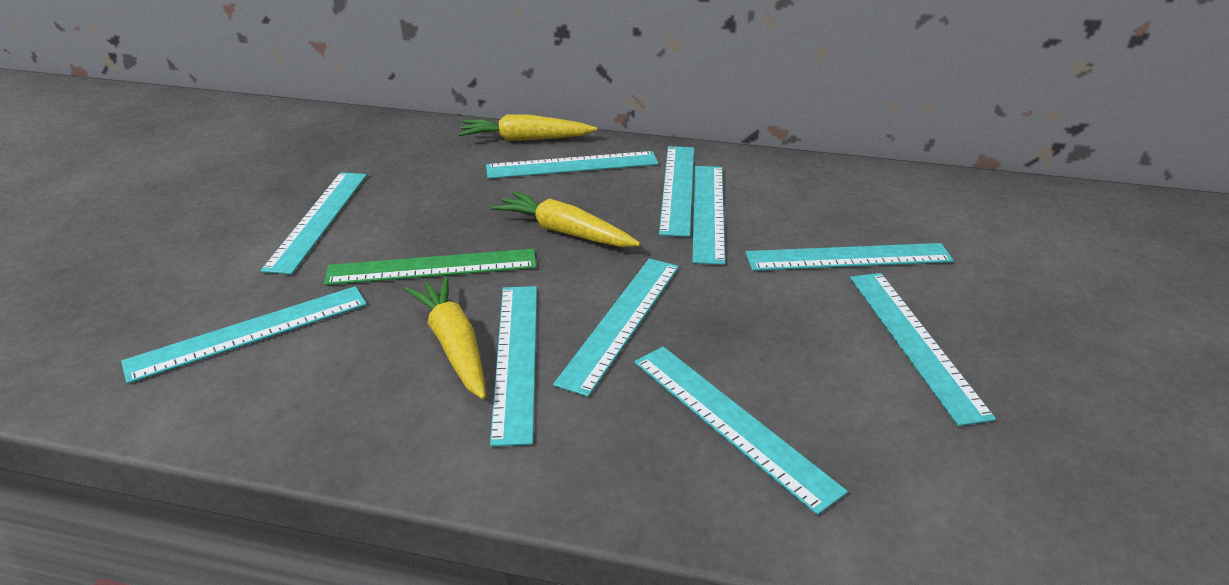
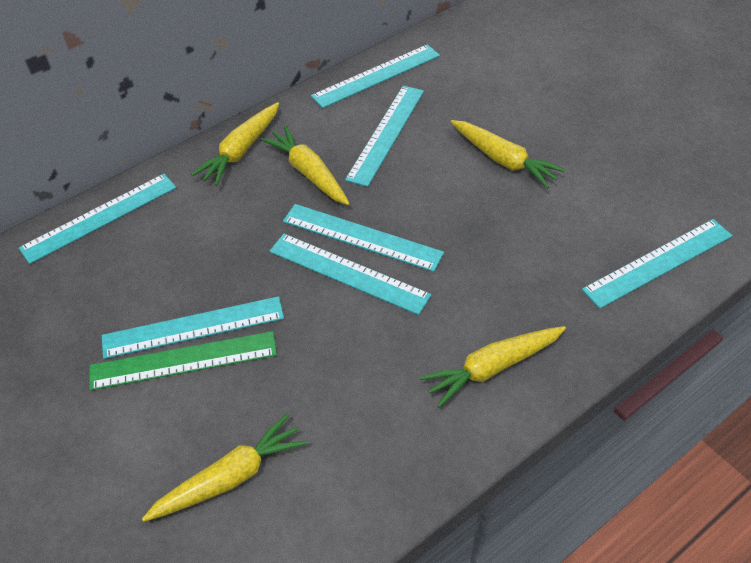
turquoise ruler: [121,286,367,384] [261,172,367,274] [486,151,659,179] [490,286,537,447] [553,259,679,397] [634,347,848,515] [659,146,694,237] [692,166,725,265] [746,243,954,271] [850,273,996,426] = 10 -> [19,174,176,264] [102,296,284,359] [269,234,432,315] [283,204,444,272] [311,44,440,108] [345,86,424,187] [582,219,733,309] = 7
yellow carrot: [404,277,486,400] [458,114,597,141] [491,191,640,247] = 3 -> [142,413,308,522] [191,102,279,186] [261,126,350,205] [419,326,566,408] [451,120,566,189] = 5

